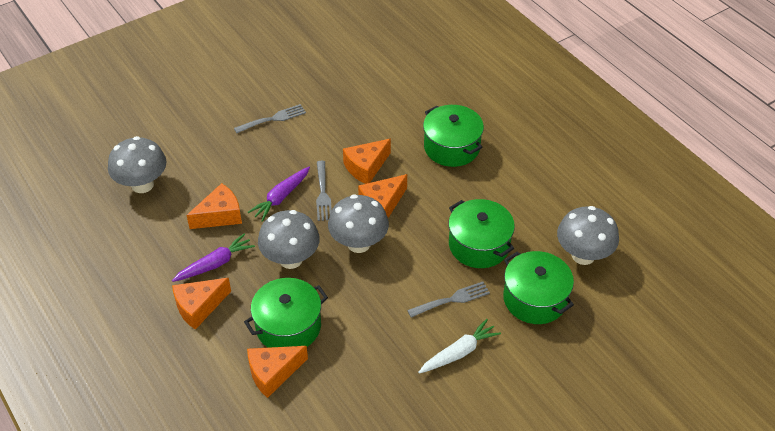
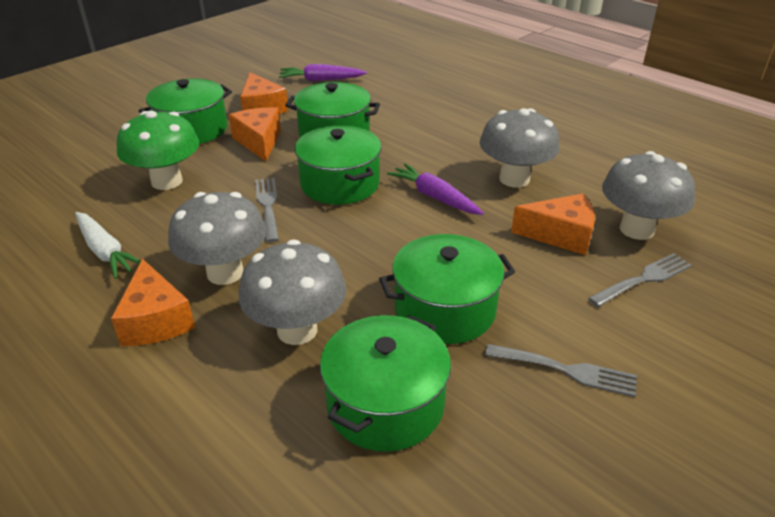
green mushroom: none = 0 -> [117,110,199,190] = 1
green pot: [244,278,328,348] [423,105,484,167] [448,199,515,268] [503,251,574,324] = 4 -> [139,79,232,144] [285,82,380,137] [295,125,381,205] [320,315,451,452] [379,234,515,344] = 5
orange cheese: [172,278,231,330] [186,183,242,229] [247,346,308,398] [343,139,391,184] [358,174,407,218] = 5 -> [111,259,195,346] [229,107,281,161] [240,72,288,114] [511,193,595,255] = 4

